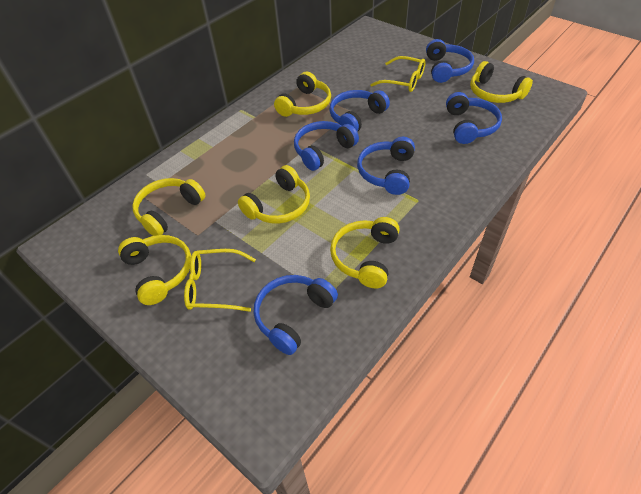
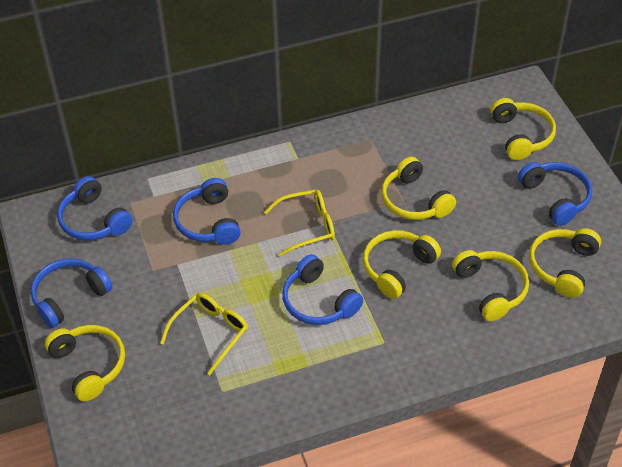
blue headphones: [254,275,338,355] [294,121,359,171] [329,90,390,131] [357,137,415,195] [426,39,474,83] [446,92,502,144] = 6 -> [31,258,113,328] [57,176,133,240] [173,178,241,245] [282,254,363,325] [518,162,592,226] = 5

